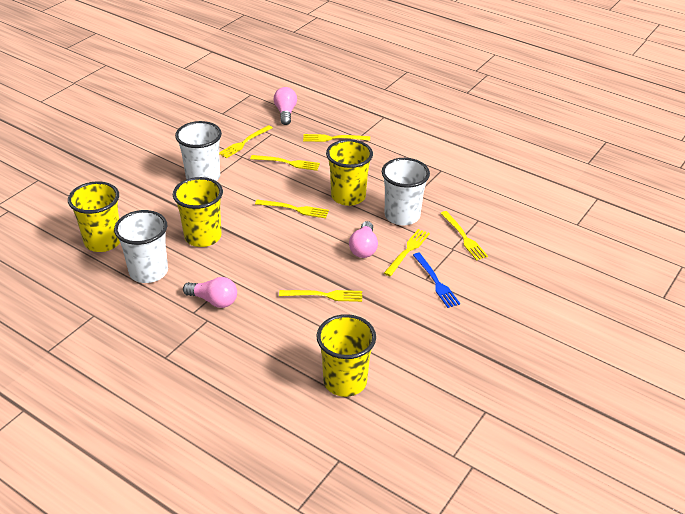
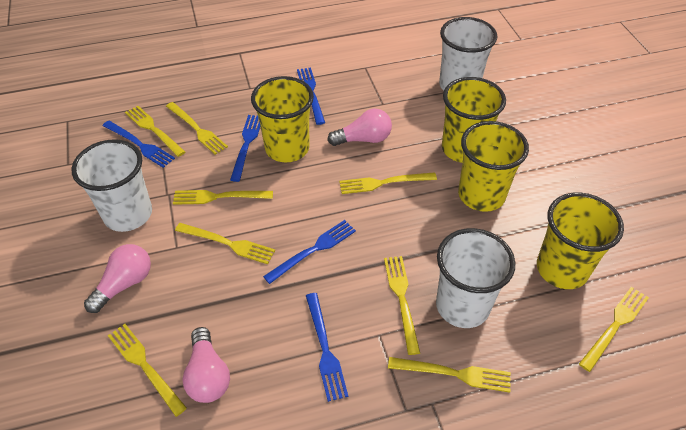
blue fork: [413,253,460,308] = 1 -> [103,121,175,168] [230,115,260,182] [263,220,356,284] [297,67,325,125] [306,293,348,402] = 5
yellow fork: [219,125,273,158] [250,155,320,171] [255,200,329,218] [279,290,362,302] [303,134,370,142] [384,229,430,276] [440,211,488,261] = 7 -> [108,324,187,417] [125,106,185,157] [166,102,228,155] [173,190,273,205] [175,223,275,264] [339,172,437,194] [384,256,420,355] [388,357,511,392] [579,287,649,372] = 9

